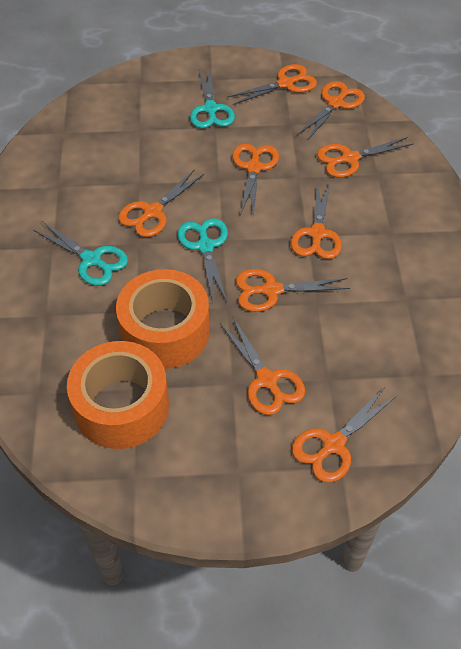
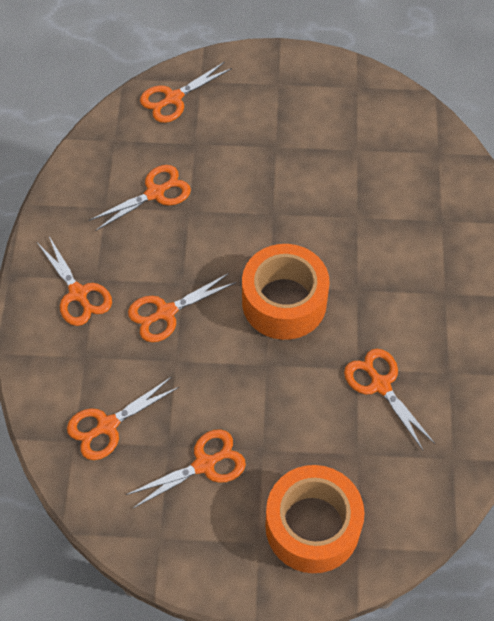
orange scissors: [118,169,204,237] [220,318,305,415] [227,64,317,105] [232,144,279,217] [236,269,350,312] [291,181,342,259] [292,387,397,482] [297,81,365,141] [317,137,414,178] = 9 -> [38,236,112,326] [67,377,179,460] [89,165,191,231] [126,429,246,508] [128,273,236,342] [140,62,232,123] [344,349,435,450] = 7
turquoise scissors: [33,221,128,286] [177,218,228,302] [190,69,235,129] = 3 -> none = 0

